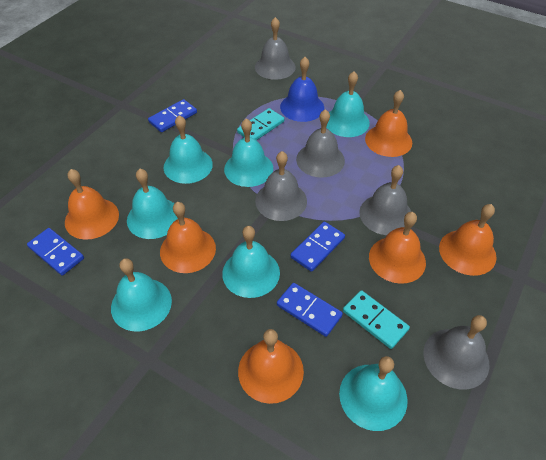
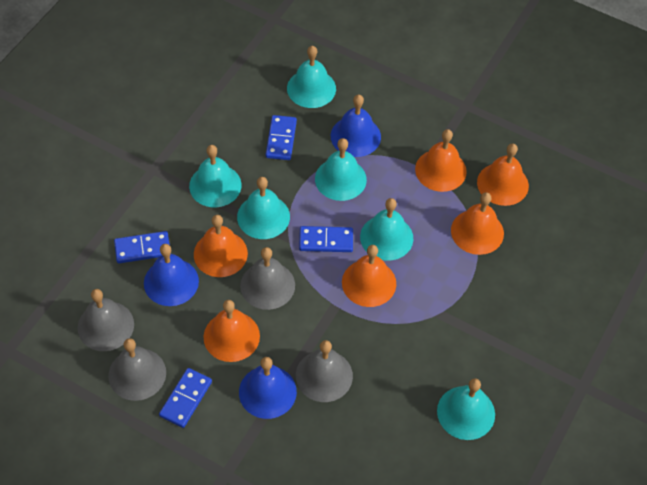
blue bell: [280,57,324,122] = 1 -> [144,244,199,306] [239,357,297,419] [331,95,381,157] = 3
grey bell: [255,17,296,80] [255,151,307,221] [296,109,345,178] [359,165,411,235] [423,315,489,390] = 5 -> [78,289,134,351] [109,338,166,401] [240,247,295,310] [296,340,353,402] = 4
turquoise bell: [111,258,172,331] [127,169,178,239] [164,115,213,184] [222,226,280,298] [224,118,273,187] [326,71,370,137] [339,356,408,431] = 7 -> [189,145,241,207] [237,177,290,239] [287,46,336,108] [315,138,367,201] [360,198,413,261] [437,378,495,440] = 6
turquoise domino: [237,108,284,140] [343,290,410,349] = 2 -> none = 0

